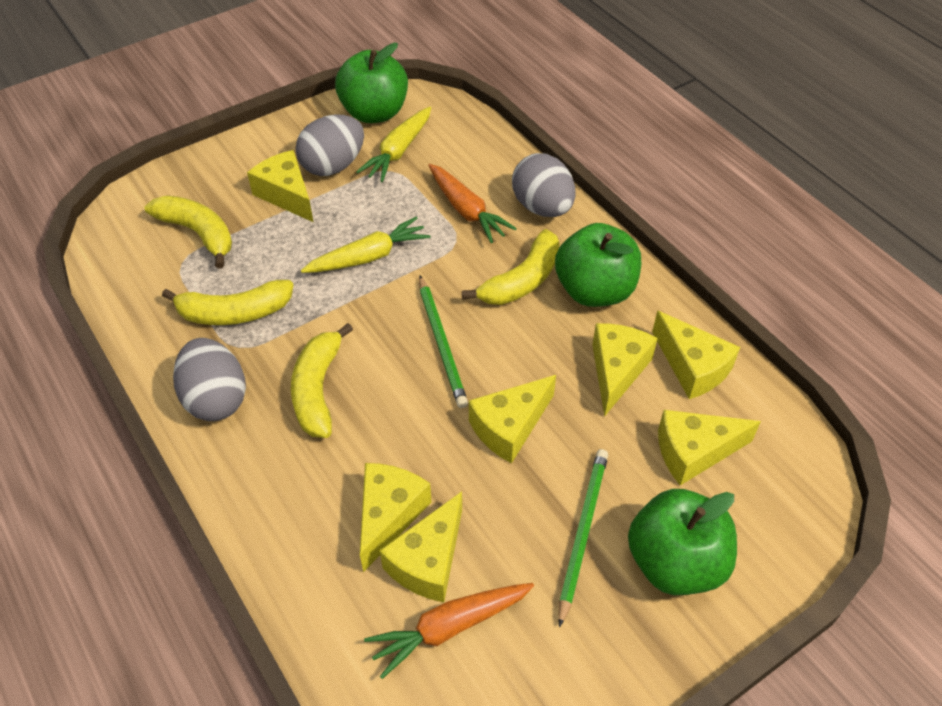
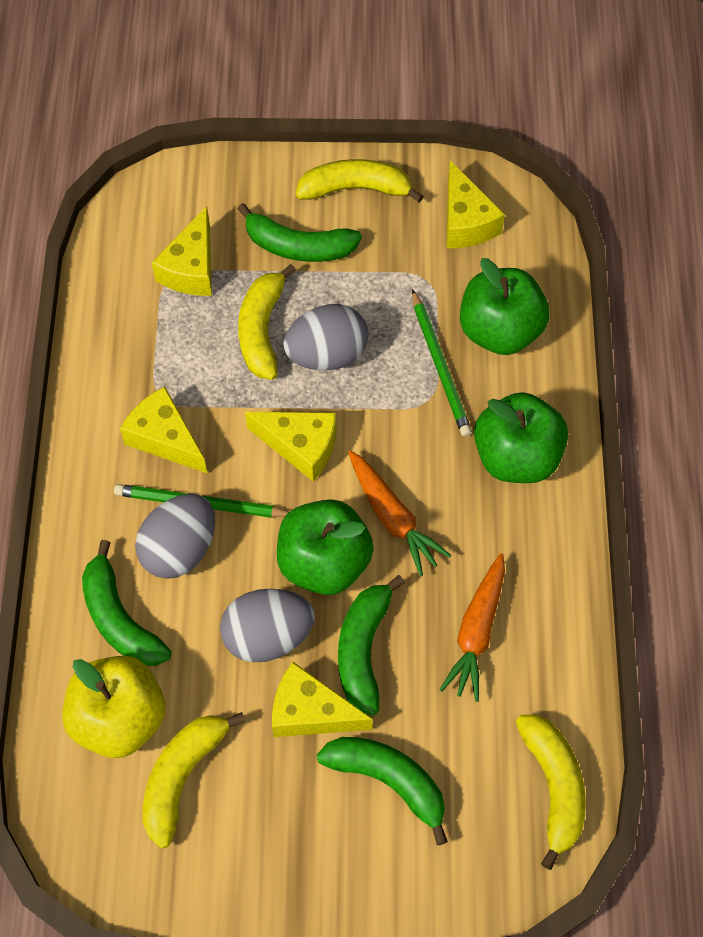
green banana: none = 0 -> [82,540,172,666] [237,203,362,262] [317,737,448,845] [338,575,405,716] = 4
yellow apple: none = 0 -> [62,656,166,758] = 1
yellow carrot: [301,216,431,273] [356,107,431,182] = 2 -> none = 0
yellow cheese: [247,150,313,222] [360,463,431,572] [380,492,462,602] [469,375,556,463] [592,323,658,417] [652,311,740,399] [658,410,761,485] = 7 -> [120,387,207,473] [151,206,212,296] [245,412,336,482] [272,662,373,737] [447,161,505,248] = 5

